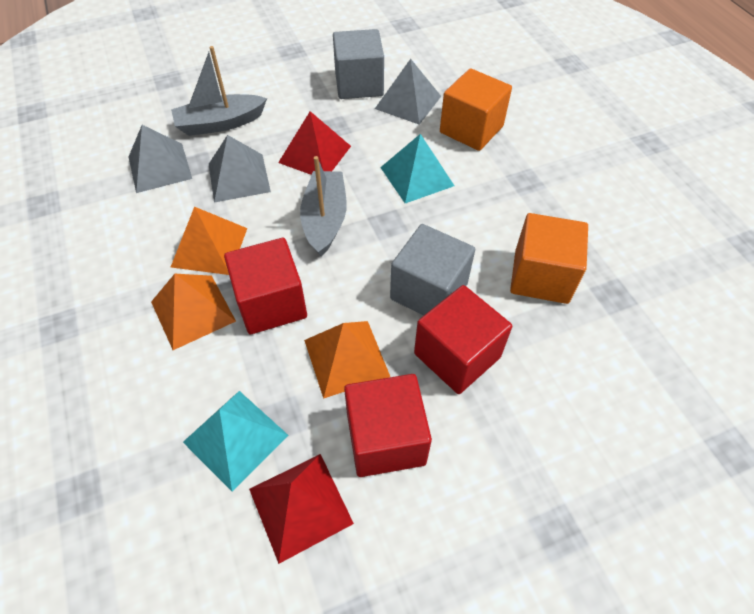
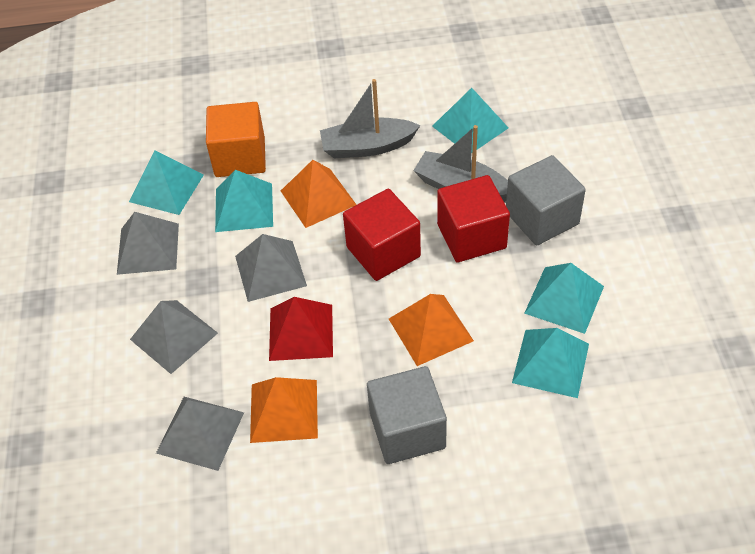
grey pyramid: [129,125,192,193] [209,135,271,203] [375,59,441,125] = 3 -> [117,212,179,275] [130,300,218,374] [156,397,244,471] [235,234,307,302] = 4
orange cube: [440,68,512,151] [510,213,588,304] = 2 -> [206,102,266,177] = 1
red cube: [224,238,307,334] [344,374,432,477] [414,285,512,394] = 3 -> [343,189,421,281] [437,175,510,263] = 2
red pyramid: [249,454,354,564] [278,111,351,175] = 2 -> [269,297,333,361] = 1
turquoise pyramid: [183,391,289,492] [380,134,454,203] = 2 -> [129,150,204,215] [215,170,273,232] [432,88,508,154] [512,328,589,398] [524,263,604,334] = 5

